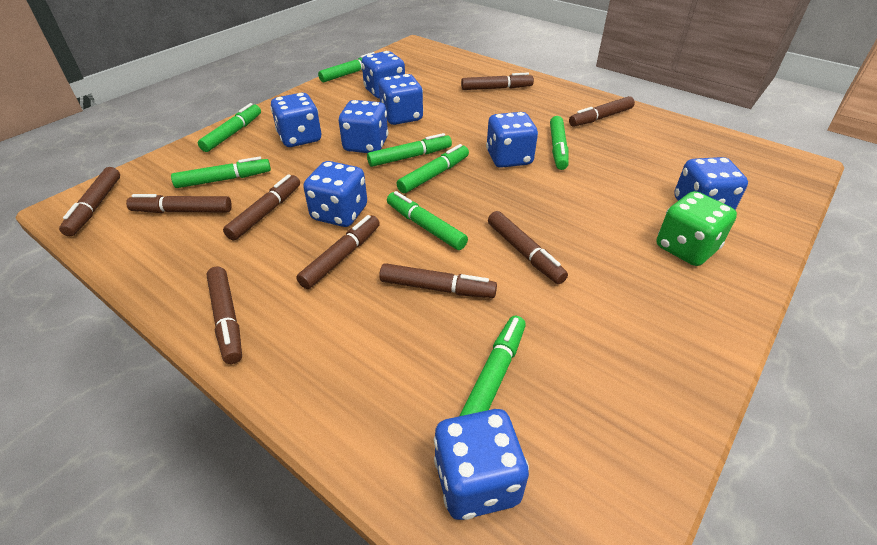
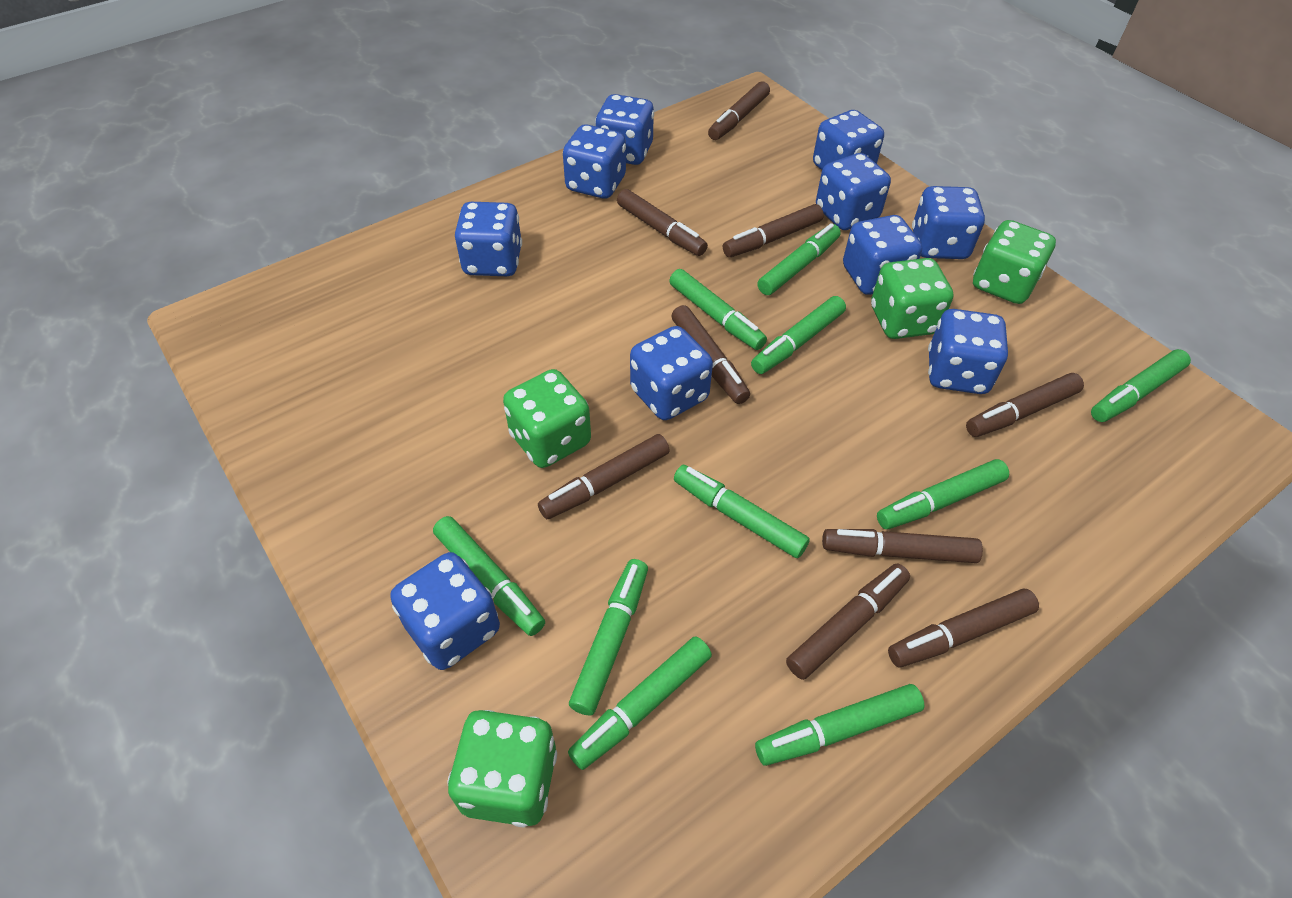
blue dice: [270,93,321,147] [303,161,367,227] [338,100,388,153] [362,51,405,99] [379,74,423,125] [434,409,529,520] [486,112,538,168] [674,157,748,210] = 8 -> [390,552,500,670] [455,202,522,276] [563,124,626,199] [595,94,654,165] [630,326,713,420] [813,110,884,170] [816,153,891,230] [843,215,922,295] [912,186,985,259] [928,309,1008,394] = 10
green dice: [657,191,737,266] = 1 -> [447,710,557,827] [503,369,591,468] [871,258,953,339] [973,220,1056,304] = 4
green marker: [171,157,271,188] [198,103,261,152] [318,52,375,82] [367,133,452,167] [387,191,468,250] [397,144,469,193] [460,316,526,416] [550,116,569,170] = 8 -> [433,516,545,636] [568,636,712,770] [569,559,648,715] [669,269,767,350] [674,465,810,558] [751,296,846,374] [755,684,925,766] [757,223,841,295] [877,459,1009,529] [1091,349,1191,422] = 10

